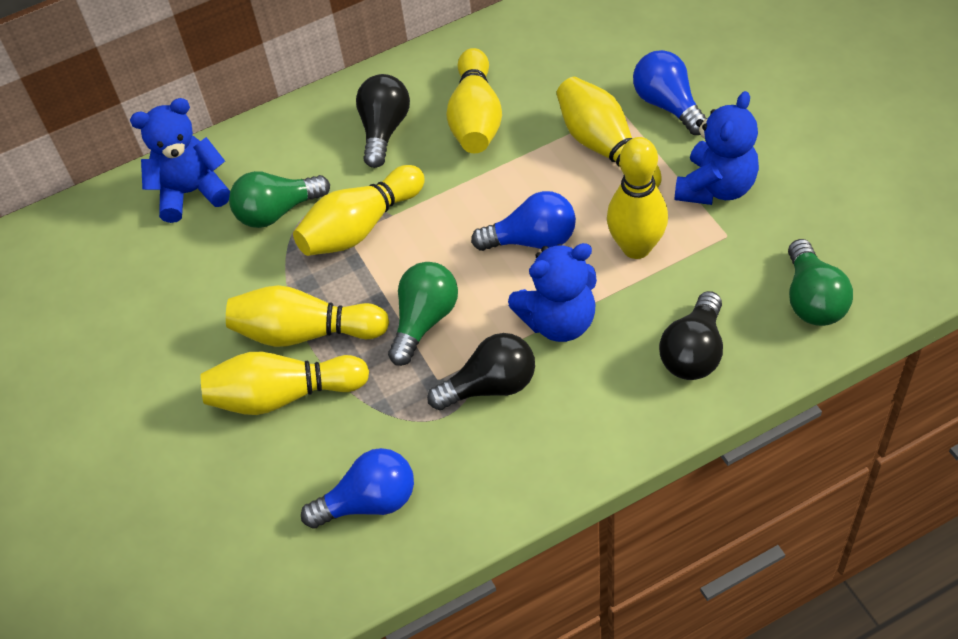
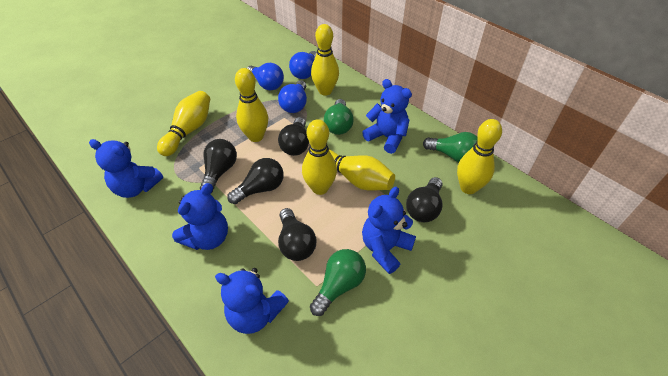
black light bulb: [356,74,410,168] [427,333,535,410] [659,291,723,380] = 3 -> [200,139,237,192] [227,158,284,204] [278,117,309,156] [278,208,316,261] [406,177,443,222] = 5
blue teddy bear: [130,98,230,223] [508,243,597,342] [675,91,759,205] = 3 -> [89,139,163,198] [172,183,228,250] [215,268,289,334] [362,79,412,154] [362,187,416,274] = 5

